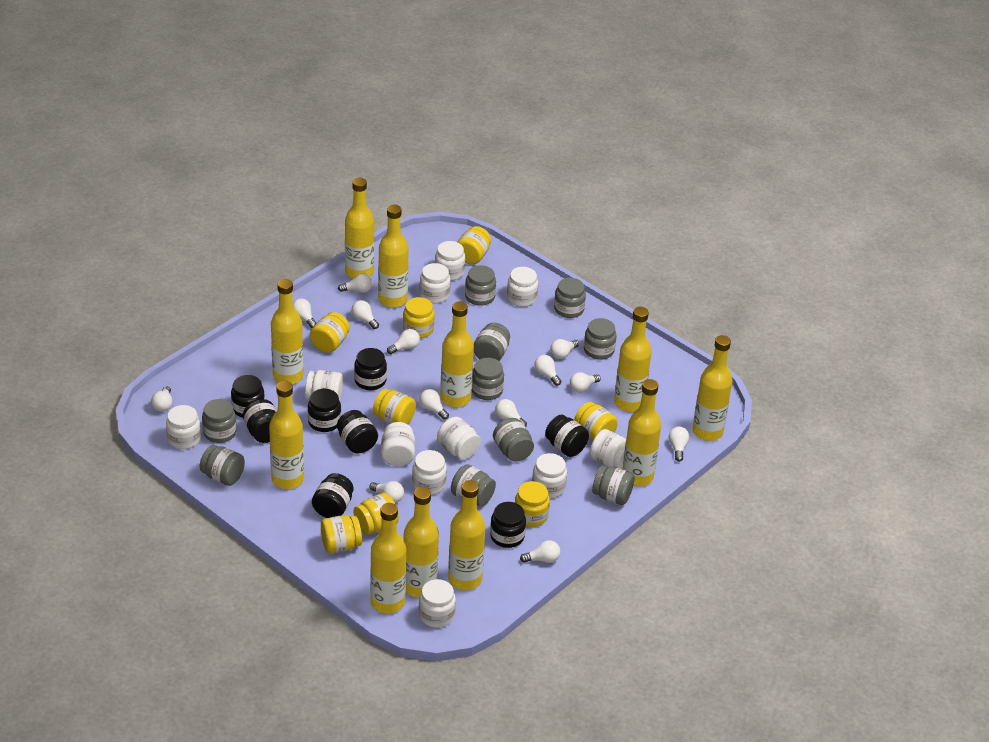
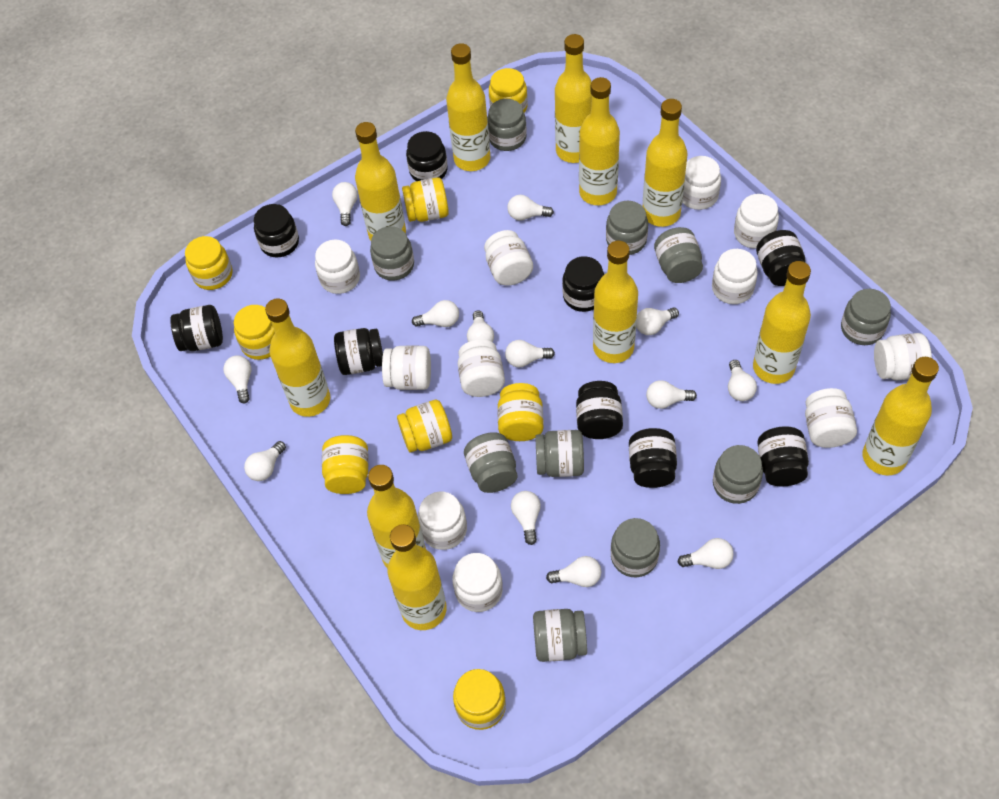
black jar: [231,375,265,418] [243,399,277,443] [308,389,341,432] [312,473,354,518] [337,410,378,453] [354,348,387,390] [490,502,526,548] [545,415,589,457] = 8 -> [170,305,223,351] [254,204,299,257] [334,328,383,375] [406,131,448,181] [562,256,604,312] [576,381,623,439] [629,428,677,488] [756,230,805,286] [757,426,809,487] = 9

